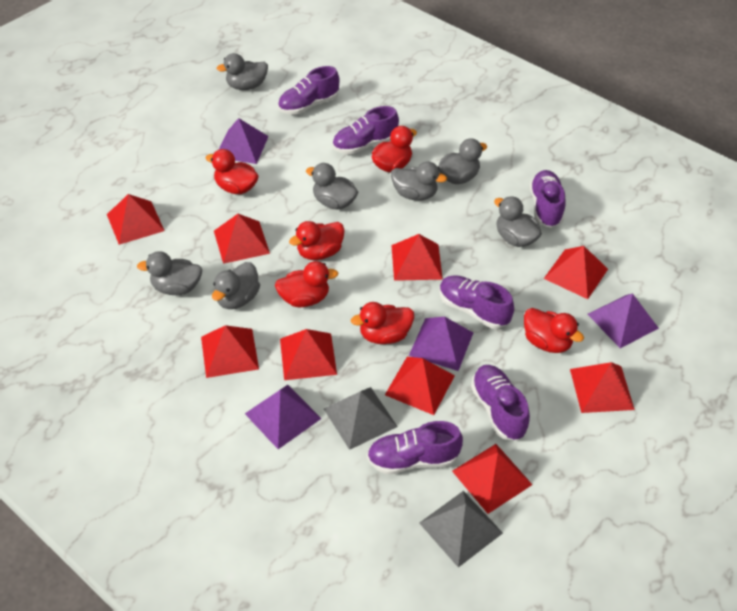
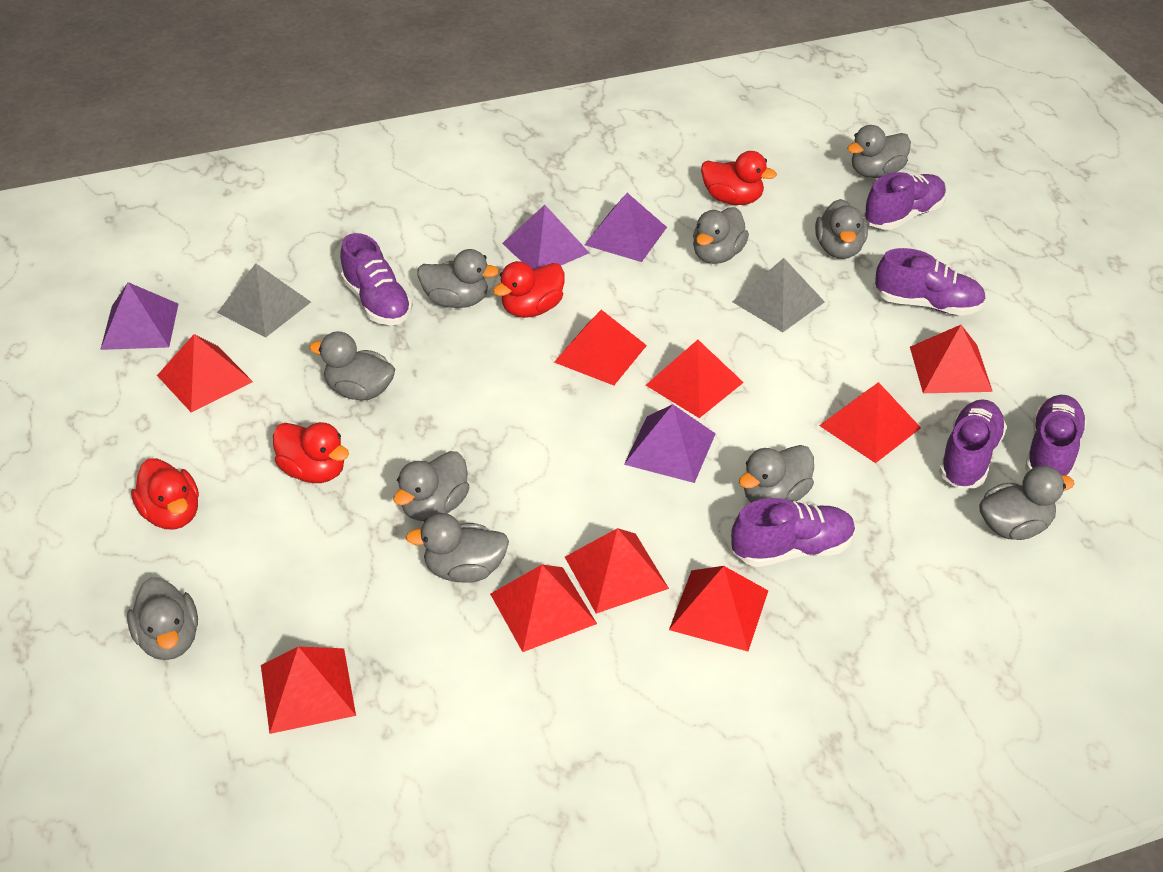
grey duck: [137,251,202,295] [212,262,260,309] [217,53,268,90] [306,163,358,210] [391,162,447,200] [438,138,487,184] [494,196,542,247] = 7 -> [127,577,198,660] [309,331,395,400] [393,451,469,521] [405,513,509,583] [417,249,499,308] [693,207,749,264] [739,445,814,503] [815,199,868,259] [847,125,911,178] [979,466,1074,540] = 10
red duck: [206,149,259,194] [275,261,338,307] [289,221,345,260] [351,302,414,344] [372,126,417,172] [524,308,584,353] = 6 -> [131,458,199,530] [273,422,349,483] [493,261,564,318] [701,151,777,205] = 4

